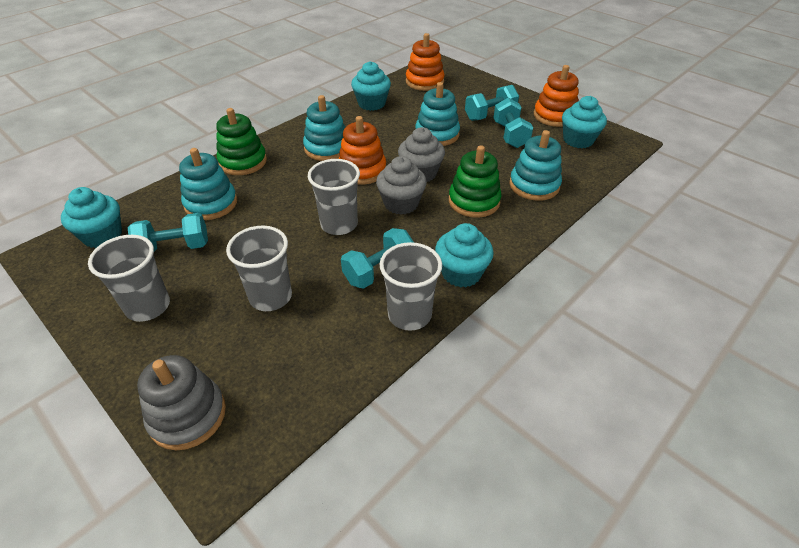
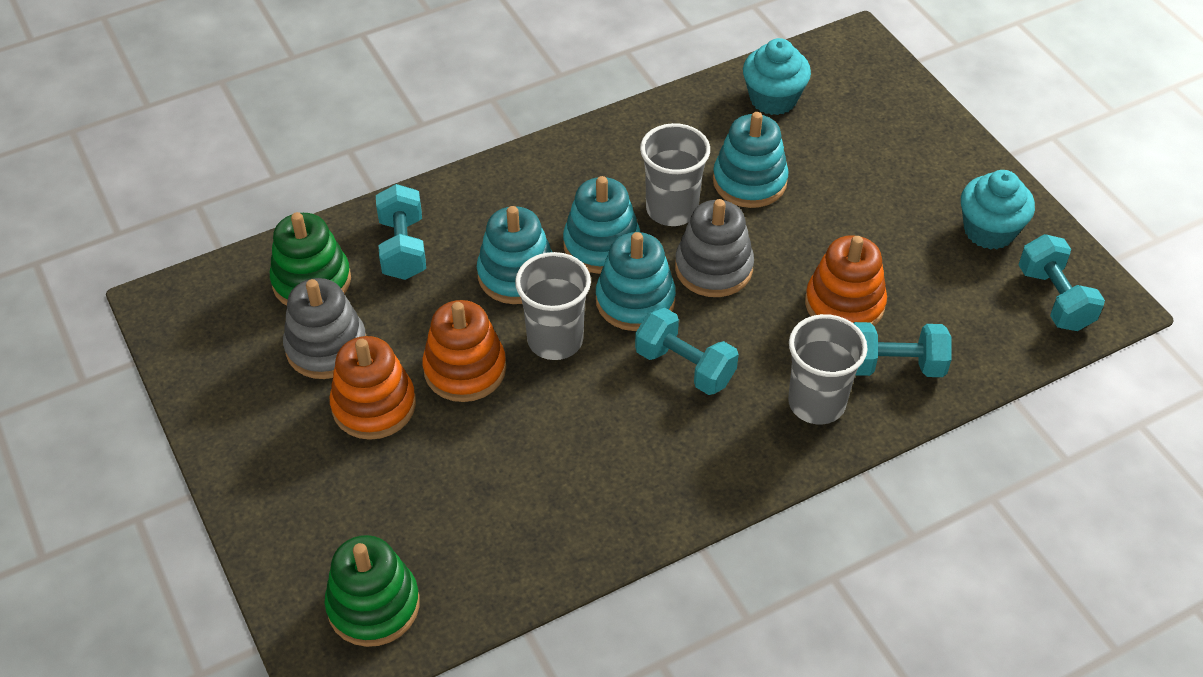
grey cup: [88,235,170,322] [226,226,292,311] [308,159,360,235] [379,242,442,331] = 4 -> [515,252,591,360] [640,123,710,226] [788,314,868,424] = 3
grey cupcake: [376,156,427,215] [398,127,445,182] = 2 -> none = 0
grey stacking toy: [137,355,226,450] = 1 -> [283,278,366,379] [675,199,754,297] = 2
turquoise cupcake: [61,187,122,248] [351,61,391,111] [435,223,494,287] [562,96,607,148] = 4 -> [743,38,811,115] [961,170,1035,250] = 2

